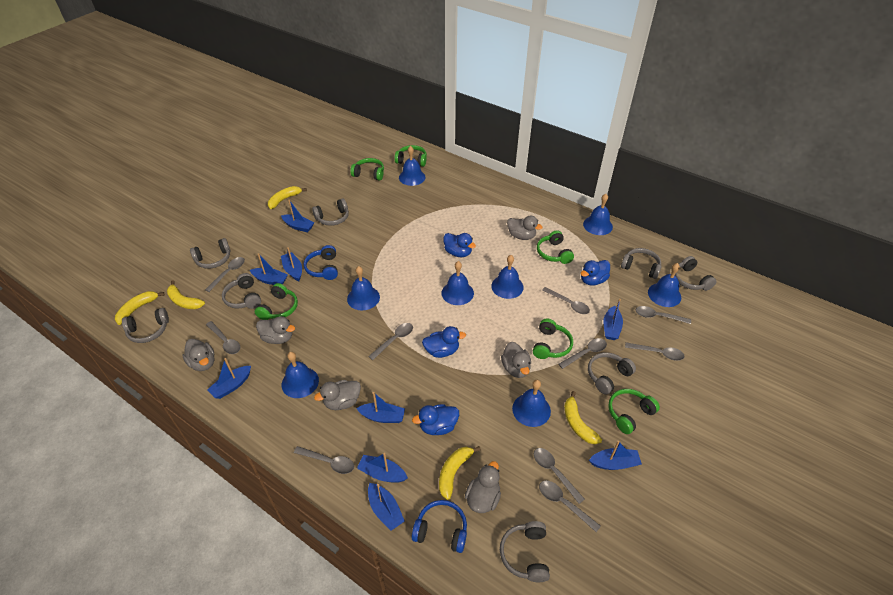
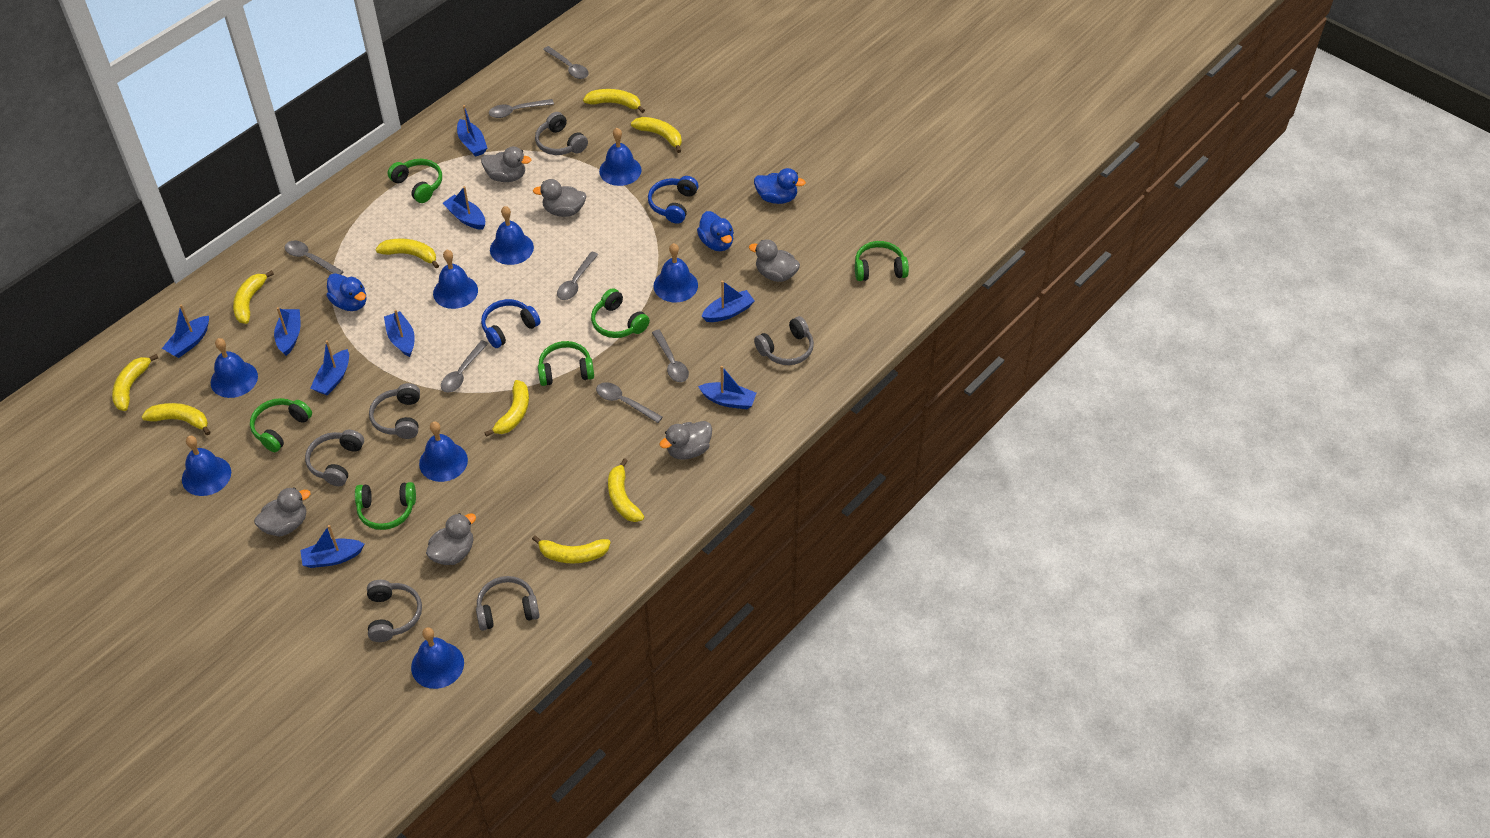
blue duck: [412,404,459,435] [422,326,466,358] [443,233,476,257] [581,260,610,286] = 4 -> [326,273,367,311] [697,211,734,251] [754,168,806,204] = 3
grey headphones: [122,308,169,343] [190,238,230,269] [222,273,261,309] [312,198,349,226] [500,521,550,582] [588,352,636,395] [621,248,662,279] [675,256,717,291] = 8 -> [305,430,364,486] [367,580,422,642] [369,383,420,439] [476,576,540,631] [535,112,588,155] [754,316,814,365] = 6
grey spoon: [205,257,245,292] [206,321,240,354] [294,446,354,474] [368,323,413,360] [534,448,585,504] [539,480,601,532] [542,287,590,314] [558,338,607,369] [625,342,685,361] [636,306,691,324] = 10 -> [285,241,344,275] [441,340,489,393] [489,99,554,118] [543,46,589,79] [557,252,598,300] [596,382,663,423] [652,330,689,382] = 7
yellow banana: [115,291,165,325] [167,280,205,309] [268,186,307,209] [439,446,481,500] [564,391,602,444] = 5 -> [112,354,158,411] [142,403,211,435] [233,270,274,324] [376,239,439,268] [484,380,529,437] [532,535,611,563] [583,89,645,113] [608,458,644,522] [631,117,682,153] = 9

